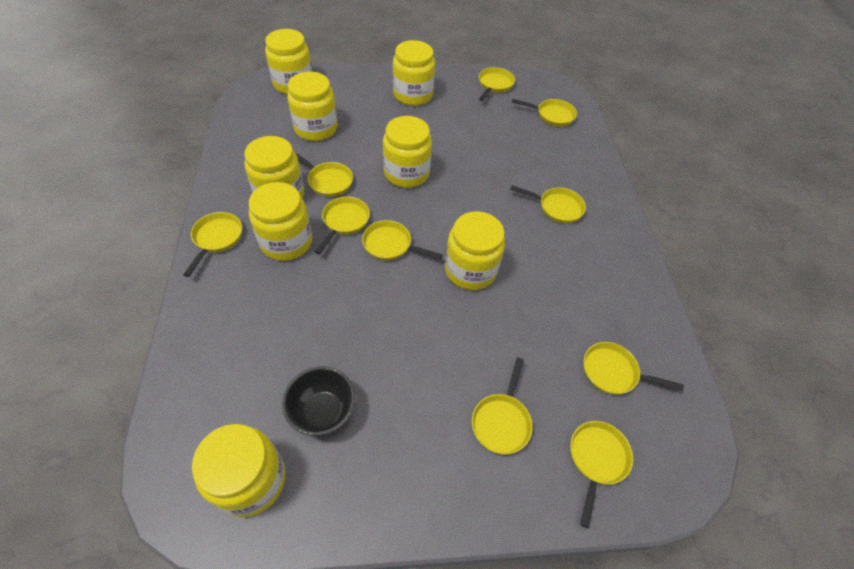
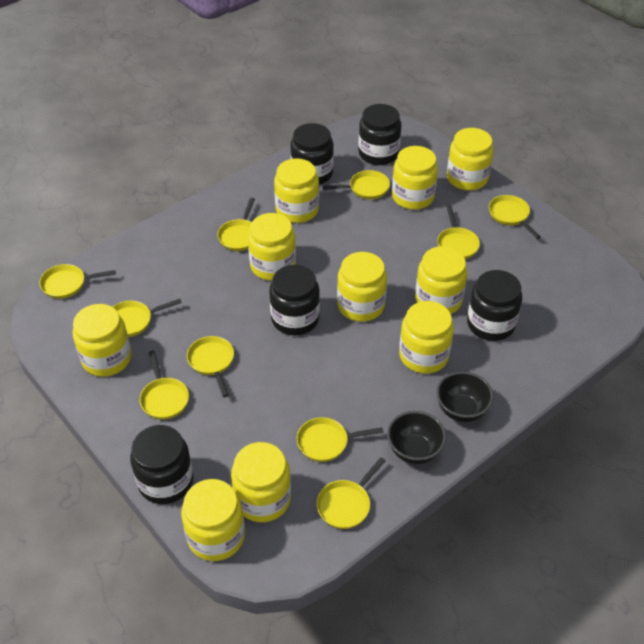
black bowl: [282,366,355,436] = 1 -> [387,411,446,464] [436,371,493,422] = 2
black jar: none = 0 -> [130,425,193,504] [269,265,320,335] [290,123,334,185] [359,104,401,165] [467,270,522,341] = 5
yellow jar: [192,424,286,517] [245,136,304,198] [249,182,312,261] [265,29,312,94] [287,72,338,141] [383,116,432,188] [393,40,435,106] [445,211,505,290] = 8 -> [73,304,131,377] [181,479,245,561] [231,442,291,522] [248,213,296,281] [274,158,319,223] [337,252,387,322] [392,146,438,210] [399,301,454,374] [415,246,467,314] [447,128,494,190] = 10

